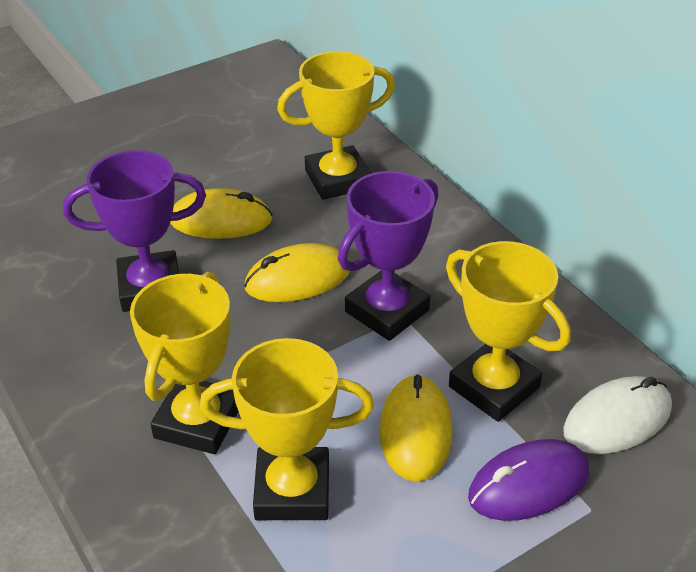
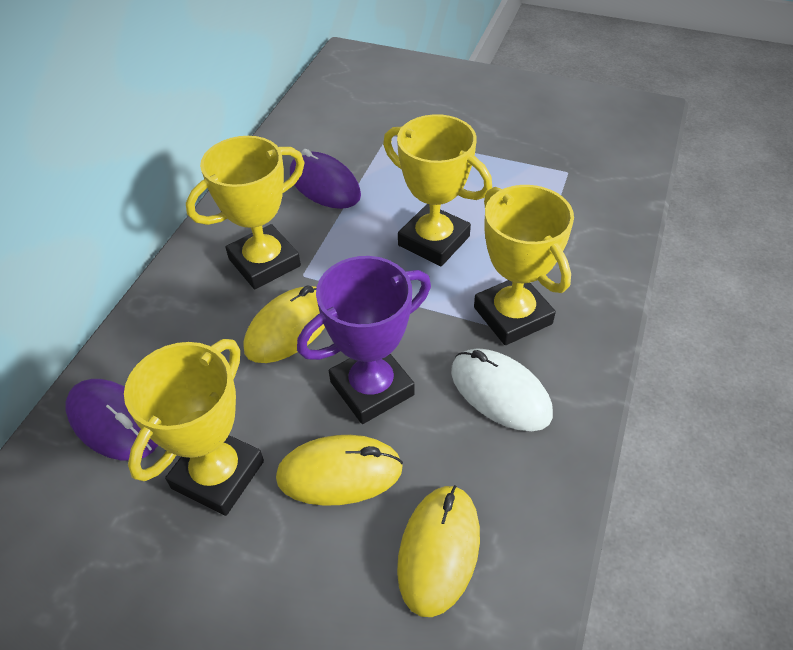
purple mouse: [468,439,589,521] = 1 -> [65,379,158,461] [290,149,361,209] = 2
purple trophy: [63,150,206,312] [338,171,438,341] = 2 -> [297,256,431,424] = 1

